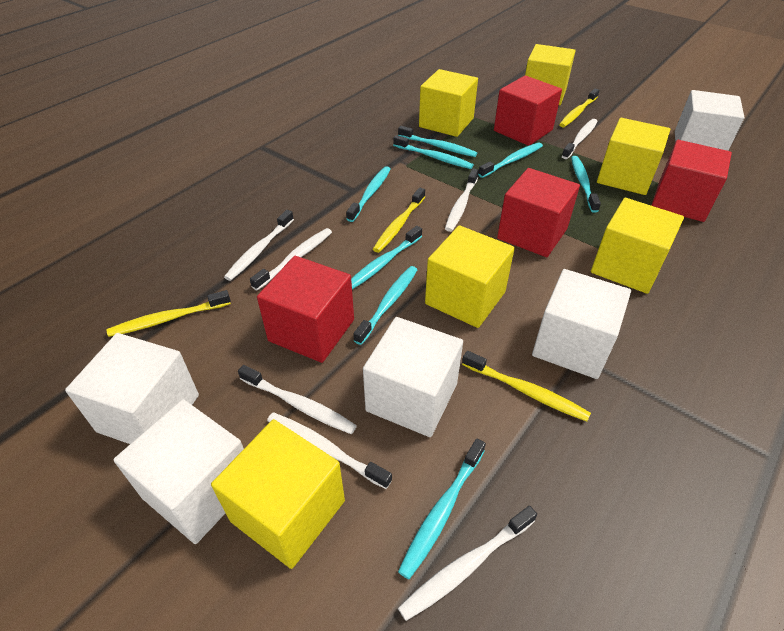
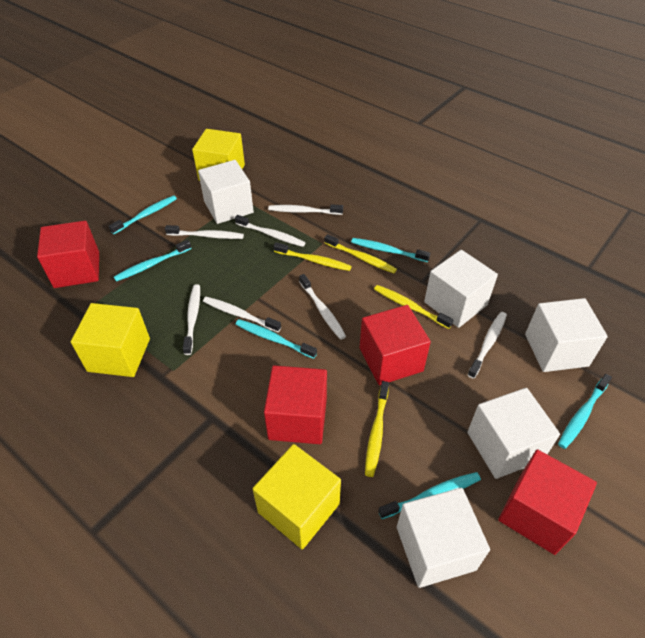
turquoise toothbrush: [346,166,391,222] [351,226,422,289] [353,266,418,345] [393,135,474,169] [398,126,478,157] [398,438,486,579] [478,142,543,178] [571,156,601,213] = 8 -> [109,195,177,234] [114,240,192,282] [235,319,317,359] [351,238,430,262] [378,472,481,519] [558,374,612,449] = 6
yellow cube: [211,419,345,569] [419,69,478,137] [425,225,515,328] [525,44,576,105] [591,198,684,294] [597,118,670,195] = 6 -> [71,303,150,377] [192,129,245,181] [253,444,341,549] = 3

